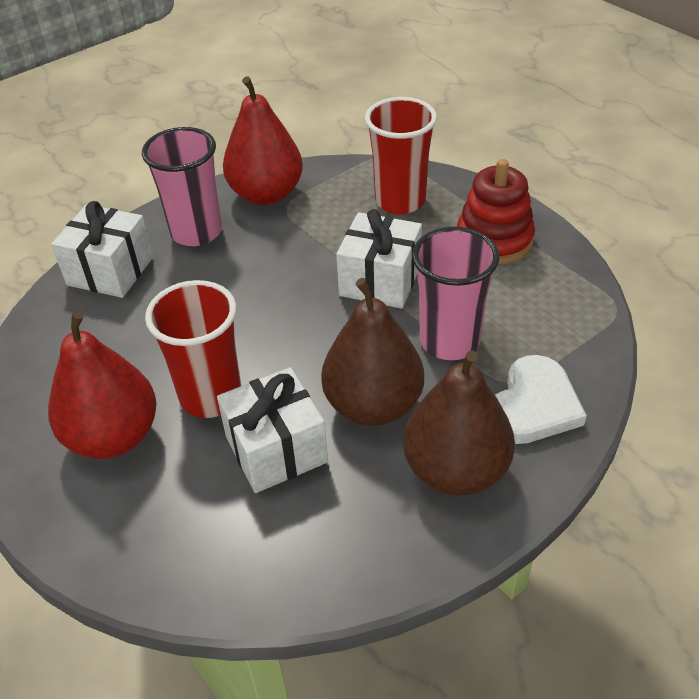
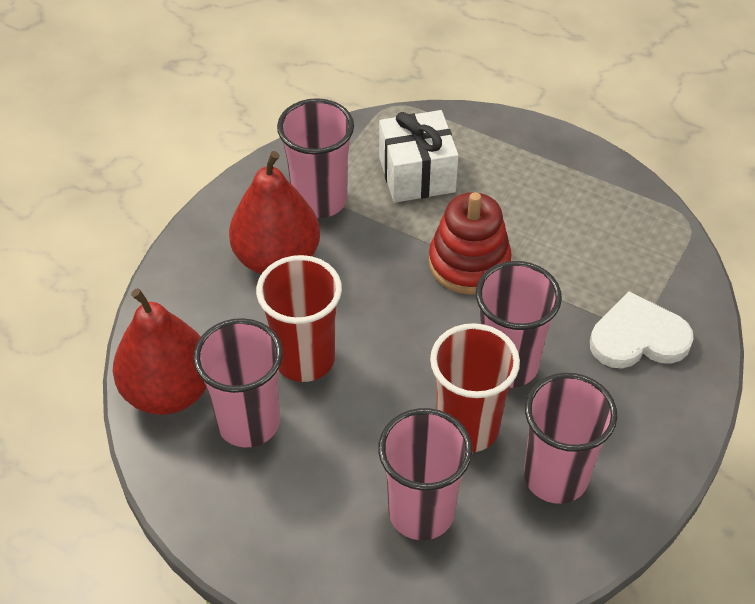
brown pear: [321,278,424,426] [403,351,515,496] = 2 -> none = 0
pink cup: [142,127,222,246] [412,227,499,360] = 2 -> [193,318,283,447] [277,98,354,218] [378,408,472,540] [476,261,562,388] [524,373,617,504] = 5
white gift: [51,201,153,298] [217,367,328,493] [336,209,422,309] = 3 -> [379,110,459,203] = 1

